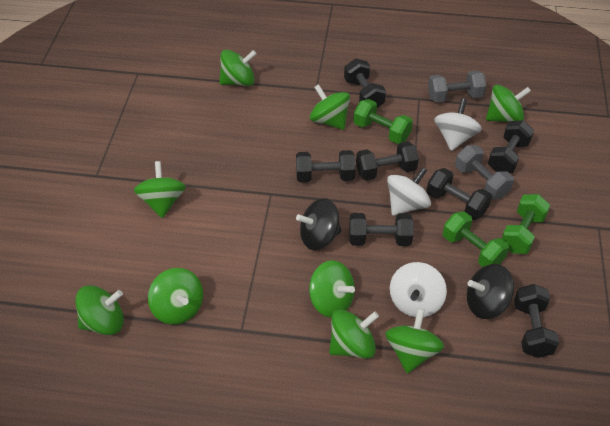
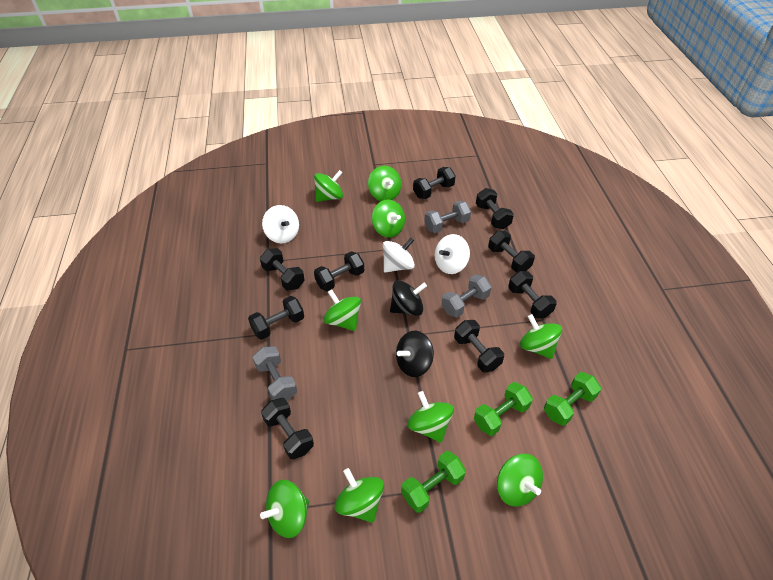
black dumbbell: [296,150,356,182] [344,59,386,108] [349,213,413,246] [356,141,419,180] [427,168,492,220] [488,120,534,173] [514,284,559,358] = 7 -> [248,296,304,340] [260,248,305,291] [261,398,314,459] [314,251,364,291] [413,167,456,199] [454,320,504,373] [476,188,514,229] [488,231,535,273] [508,271,557,318] = 9
grey dumbbell: [428,70,486,103] [455,145,514,199] = 2 -> [253,346,297,401] [424,201,471,233] [441,274,492,318] = 3

